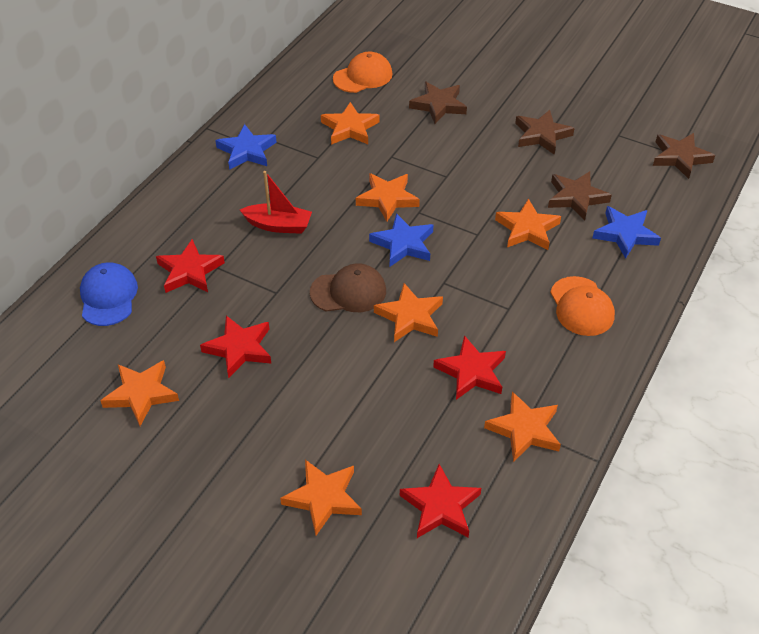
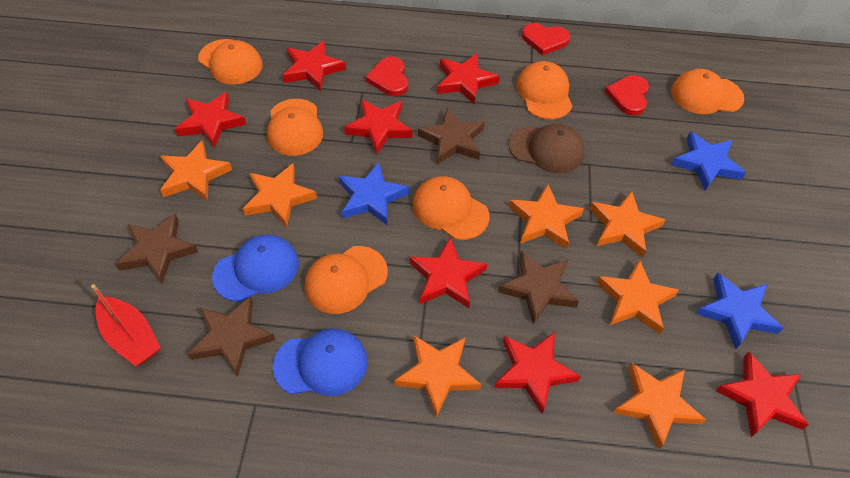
blue cap: [80,262,138,326] = 1 -> [212,234,299,302] [273,329,368,396] = 2
orange cap: [333,51,392,93] [550,276,615,336] = 2 -> [198,39,263,85] [267,99,323,156] [304,246,388,314] [413,176,490,240] [516,61,572,119] [671,69,744,114] = 6
red heart: none = 0 -> [365,56,408,96] [522,23,570,56] [605,75,649,116] = 3
red star: [156,239,225,293] [200,316,271,378] [400,464,481,538] [433,335,506,400] = 4 -> [175,92,246,148] [283,41,346,91] [344,99,413,155] [410,237,487,308] [437,53,500,105] [494,332,581,414] [716,351,809,437] = 7

